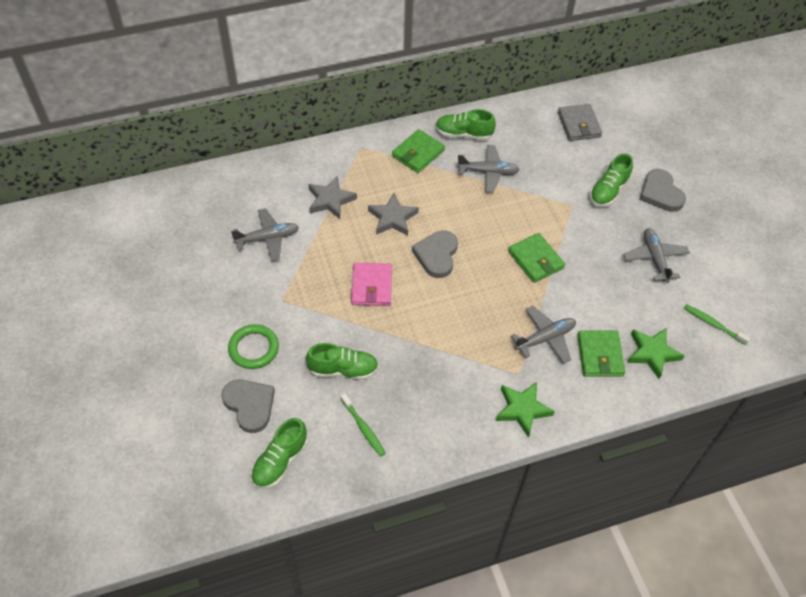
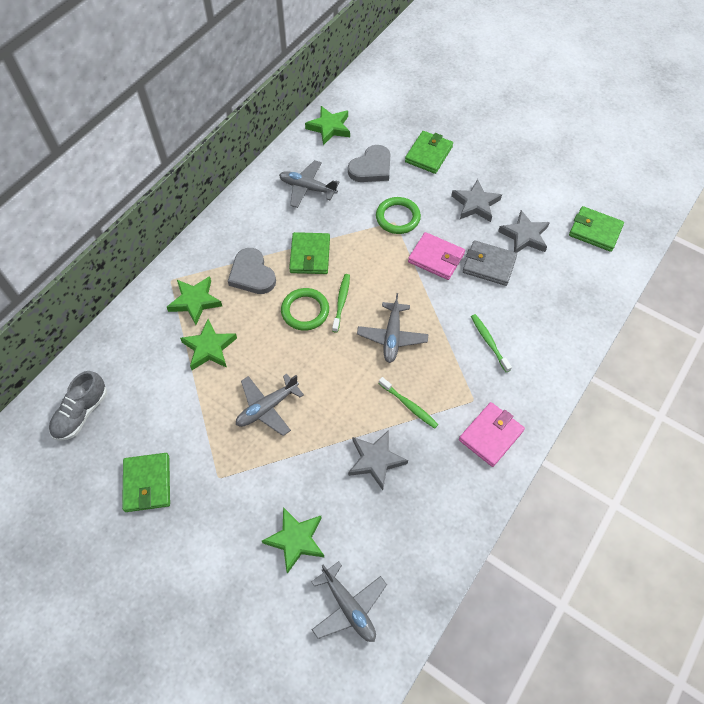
green ring: [228,324,279,369] = 1 -> [281,288,329,331] [376,197,421,234] = 2
green shoe: [251,418,308,489] [306,343,379,380] [435,109,496,140] [589,153,633,207] = 4 -> none = 0
green star: [496,382,555,438] [627,328,685,379] = 2 -> [167,276,222,325] [180,319,237,370] [262,507,325,574] [305,106,350,145] = 4
green toothbrush: [341,393,385,456] [684,304,751,345] = 2 -> [332,274,350,333] [379,377,439,429] [471,314,512,372] = 3
green wallet: [392,129,445,173] [508,233,565,283] [577,330,625,377] = 3 -> [122,453,170,512] [289,232,330,274] [405,131,453,174] [569,206,624,252] = 4
grey heart: [222,379,275,433] [412,231,458,278] [640,169,686,212] = 3 -> [228,248,276,294] [348,145,390,182] = 2
grey shoe: none = 0 -> [49,371,107,441] = 1
grey star: [309,176,357,219] [368,193,419,236] = 2 -> [348,430,408,490] [451,179,502,222] [498,210,550,253] = 3
pink wallet: [351,263,392,306] = 1 -> [408,232,465,280] [459,402,525,467] = 2

